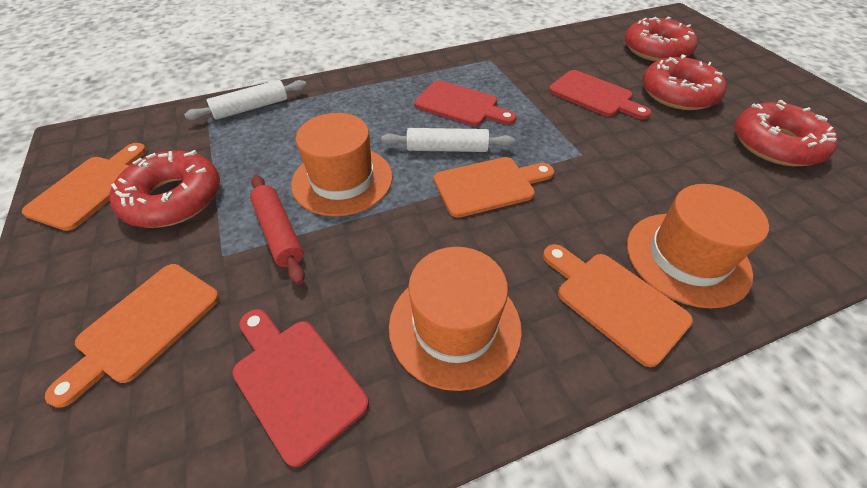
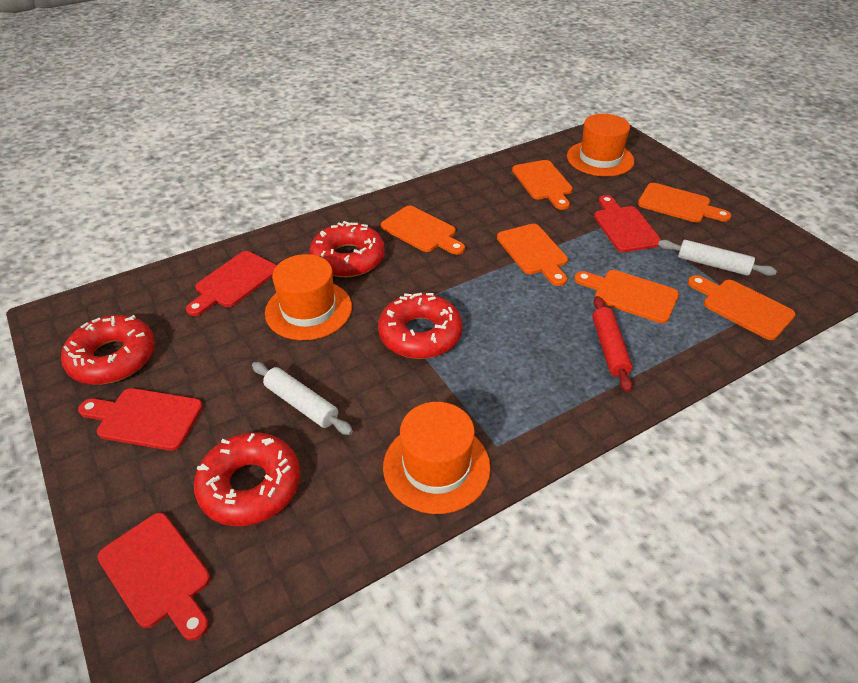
orange cutting board: [22,143,147,231] [45,264,220,408] [434,157,554,218] [543,244,693,367] = 4 -> [381,206,465,255] [497,224,568,286] [512,160,573,210] [574,270,679,323] [638,183,731,223] [688,275,796,340] = 6
red cutting board: [232,309,369,467] [414,80,517,126] [549,70,651,119] = 3 -> [78,388,203,451] [97,513,210,641] [186,251,277,316] [594,195,661,252] = 4

